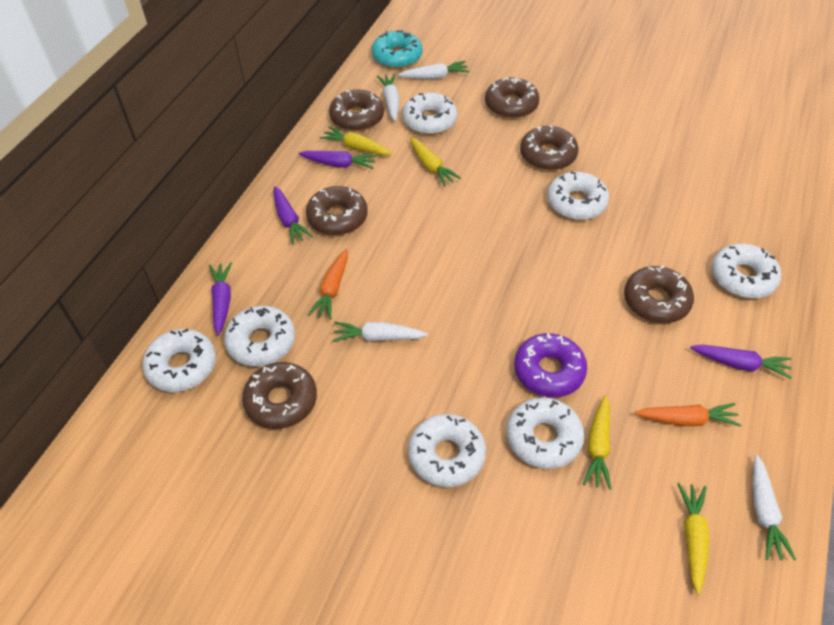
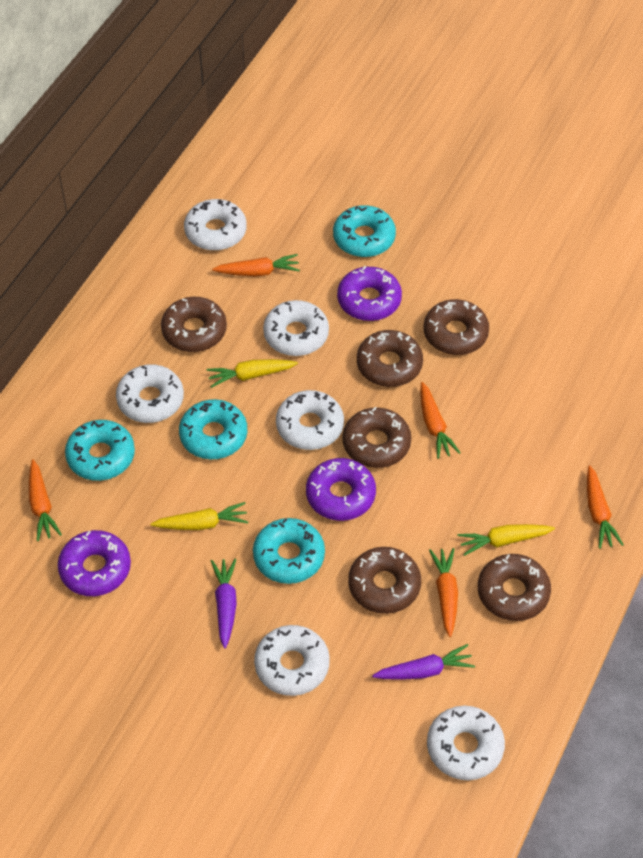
orange carrot: [308,249,348,320] [635,403,741,427] = 2 -> [29,459,62,541] [212,254,300,276] [420,382,460,459] [429,548,458,637] [587,465,624,549] = 5
purple carrot: [209,262,232,335] [274,186,313,245] [298,151,377,169] [690,345,792,379] = 4 -> [211,559,237,648] [372,644,475,680] = 2
purple donut: [514,333,587,397] = 1 -> [58,530,131,596] [306,458,376,521] [337,266,402,321] = 3
turquoise donut: [372,30,422,68] = 1 -> [65,420,135,481] [179,399,247,460] [253,518,325,584] [333,205,396,257] = 4
white carrot: [332,322,428,342] [377,74,399,121] [398,61,469,79] [753,455,796,561] = 4 -> none = 0
white donut: [142,329,216,392] [224,306,295,366] [402,92,457,134] [408,414,486,487] [507,397,584,469] [547,171,609,220] [712,243,781,298] = 7 -> [116,364,184,423] [184,199,247,251] [254,625,330,696] [263,300,329,356] [276,390,344,450] [427,706,505,780] = 6
yellow carrot: [320,126,392,156] [409,137,461,187] [583,395,611,490] [677,483,710,595] = 4 -> [151,502,248,530] [206,359,298,388] [458,524,555,556] = 3

